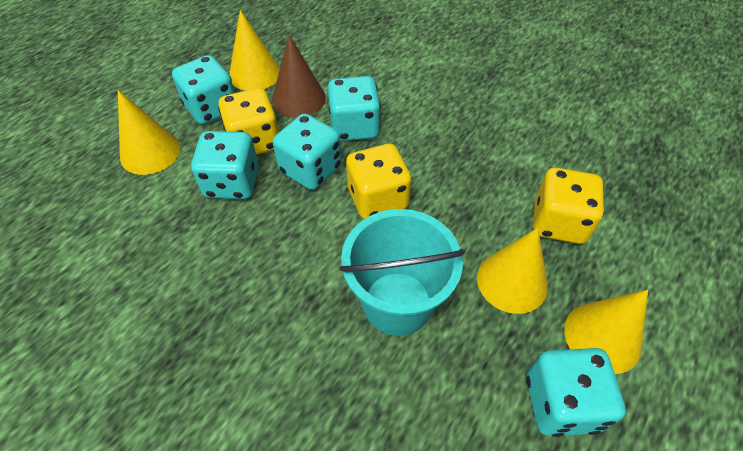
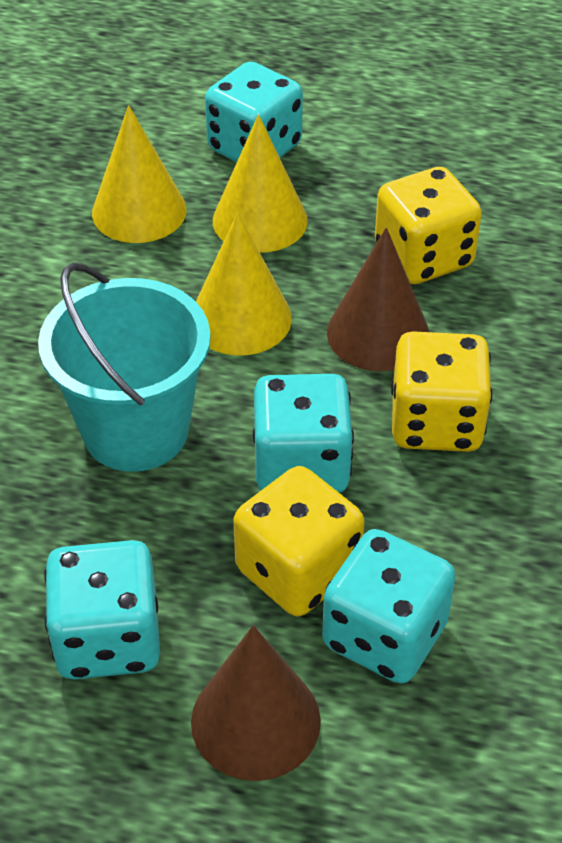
brown cone: [272,35,326,117] = 1 -> [191,625,321,781] [327,227,429,371] = 2
turquoise dice: [172,55,235,124] [191,131,259,199] [273,114,342,190] [328,76,381,141] [526,348,626,437] = 5 -> [44,540,160,680] [205,62,303,162] [253,374,354,493] [322,529,456,684] = 4
yellow cone: [118,90,180,175] [229,10,280,91] [477,228,548,314] [564,290,648,374] = 4 -> [92,105,186,243] [196,212,292,355] [213,114,308,253] = 3

